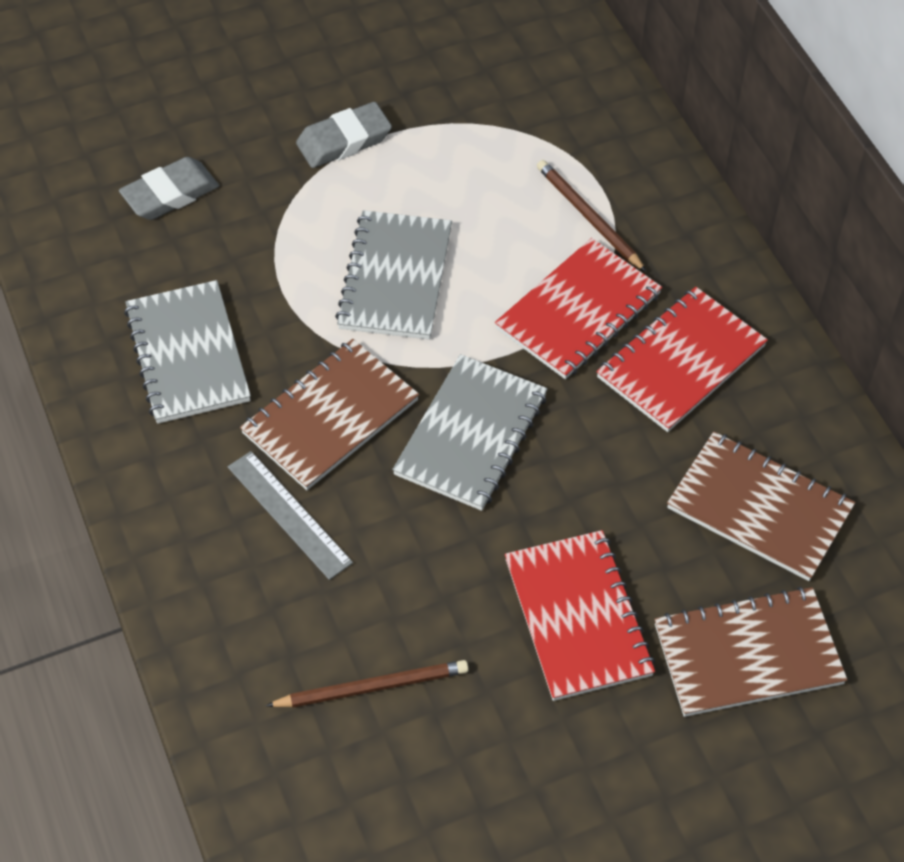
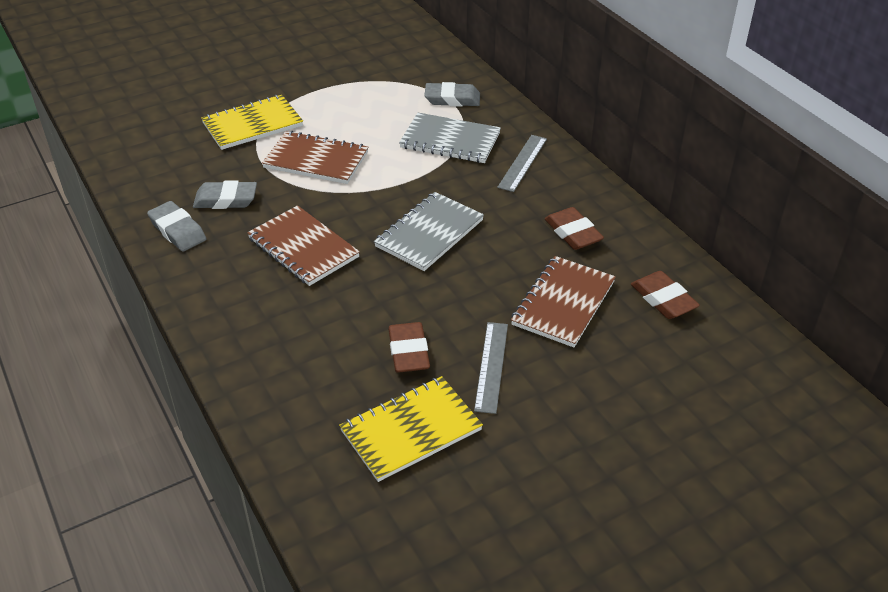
brown eraser: none = 0 -> [388,322,430,373] [545,207,604,250] [631,271,700,319] = 3
brown pencil: [266,660,469,707] [537,160,646,272] = 2 -> none = 0
grey eraser: [119,157,219,220] [296,102,392,168] = 2 -> [147,201,206,251] [193,180,257,209] [424,82,480,107] = 3
grey notebook: [124,280,251,424] [335,210,452,340] [392,354,547,511] = 3 -> [374,192,484,271] [399,113,501,163] = 2
grey ruler: [228,451,353,580] = 1 -> [474,322,508,414] [497,135,547,192] = 2
red notebook: [495,238,662,379] [505,530,655,701] [596,287,768,432] = 3 -> none = 0
yellow notebook: none = 0 -> [201,95,303,150] [339,376,483,482] = 2

